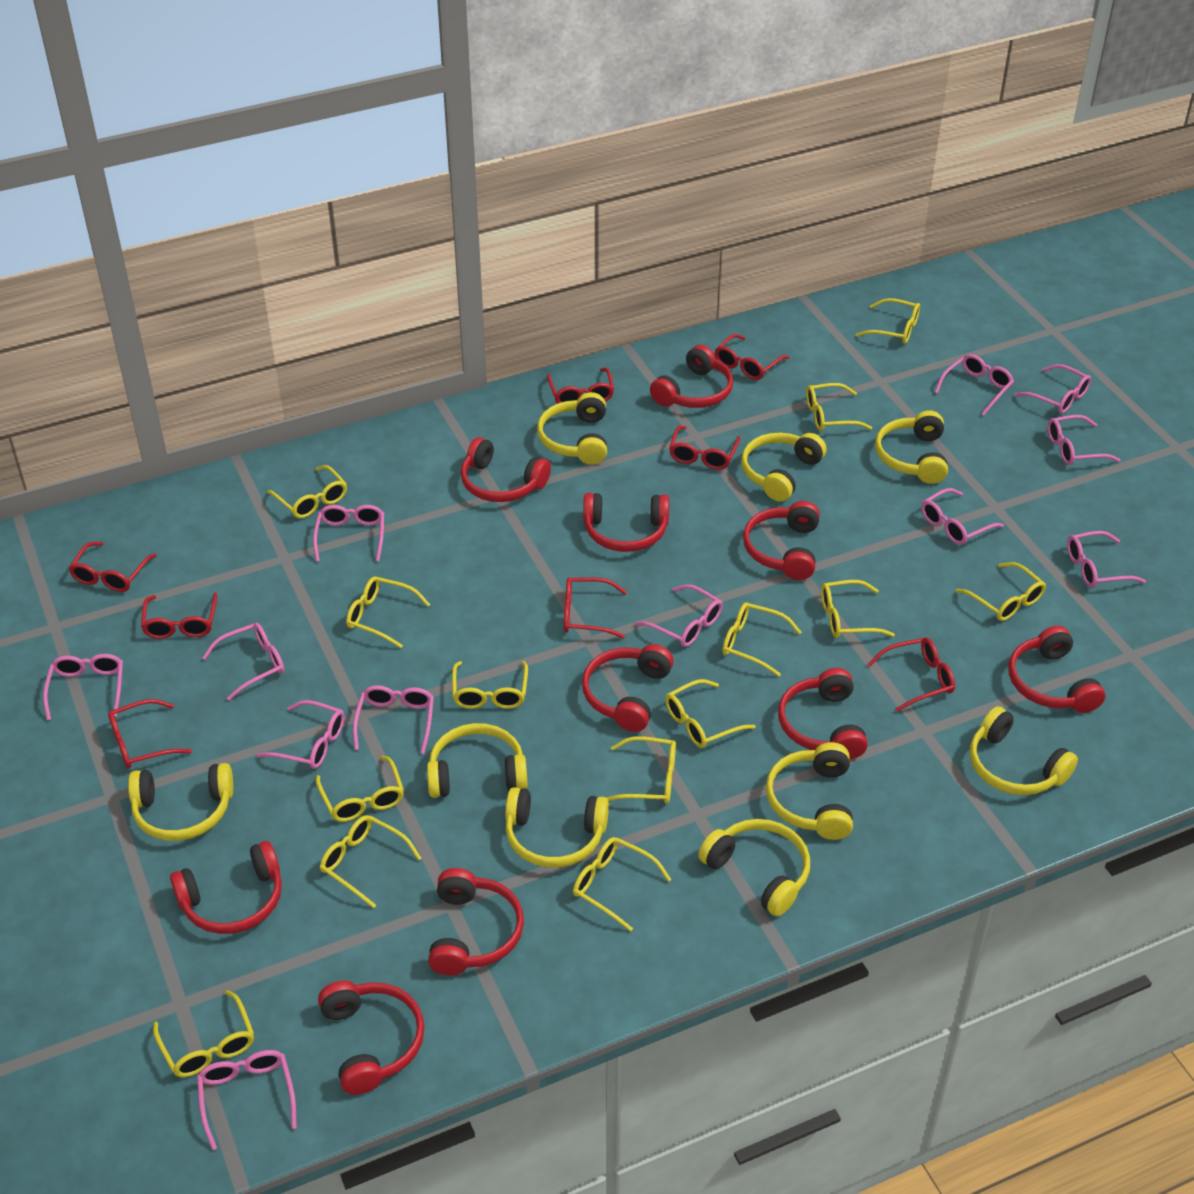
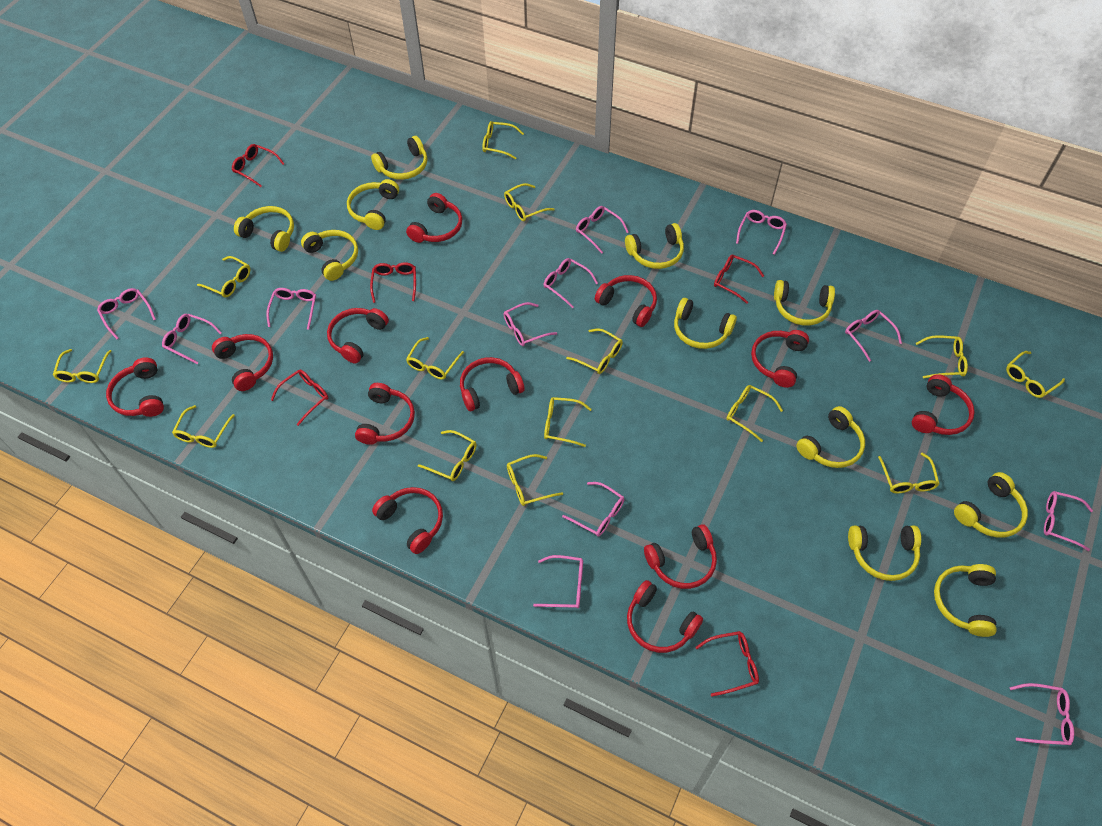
red glasses: [68,542,157,592] [108,699,192,769] [141,593,218,639] [547,368,614,404] [564,577,627,639] [669,426,741,470] [715,334,789,380] [868,637,955,712] = 8 -> [232,144,284,187] [271,369,328,426] [370,262,416,303] [695,631,759,697] [714,254,764,304] = 5
red headphones: [170,841,282,934] [318,981,425,1095] [428,868,524,975] [461,437,551,502] [582,644,674,732] [583,493,669,552] [650,345,733,408] [743,501,820,580] [778,668,868,759] [1009,626,1105,713] = 10 -> [106,357,164,417] [212,334,273,391] [327,308,389,364] [355,383,415,445] [372,487,443,554] [406,193,462,243] [460,357,525,411] [595,275,657,327] [627,580,703,653] [644,524,717,589] [751,330,809,388] [912,374,975,435] = 12
yellow headphones: [128,763,233,841] [427,723,528,798] [505,787,609,868] [537,392,607,464] [698,819,810,916] [741,433,826,502] [766,742,853,840] [875,411,948,484] [970,706,1078,795] = 9 -> [234,206,294,252] [301,230,358,281] [347,179,399,230] [371,136,427,180] [625,223,684,269] [674,298,737,349] [774,280,835,326] [796,406,865,468] [848,525,921,581] [934,564,997,637] [954,472,1028,538] = 11

